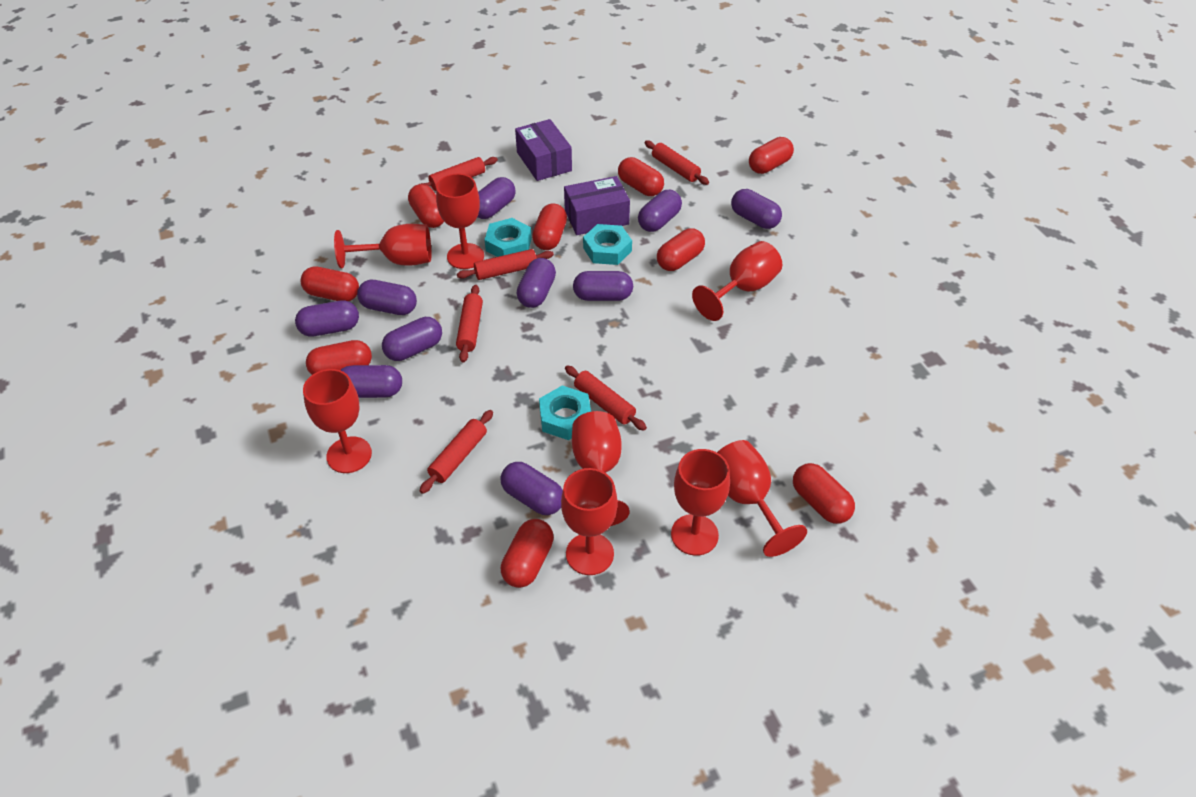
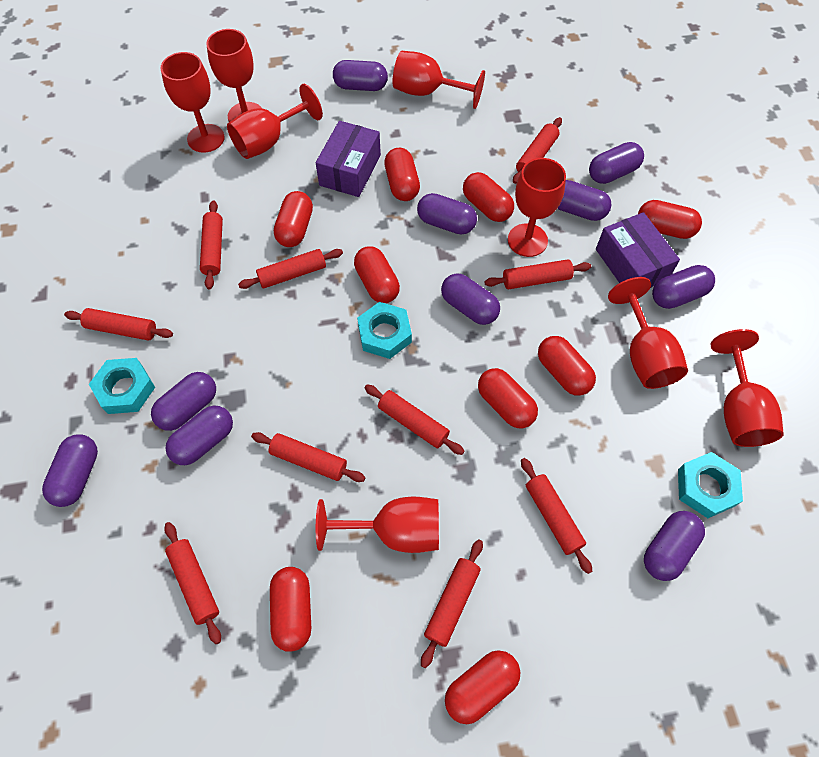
red rolling pin: [420,410,493,494] [421,157,498,191] [456,285,483,362] [457,249,554,280] [565,366,647,431] [645,141,709,185] = 6 -> [64,308,173,341] [164,522,221,644] [200,201,223,290] [238,249,343,289] [251,432,365,482] [364,385,464,455] [421,539,483,668] [484,259,591,289] [513,117,562,184] [521,458,592,574] = 10

